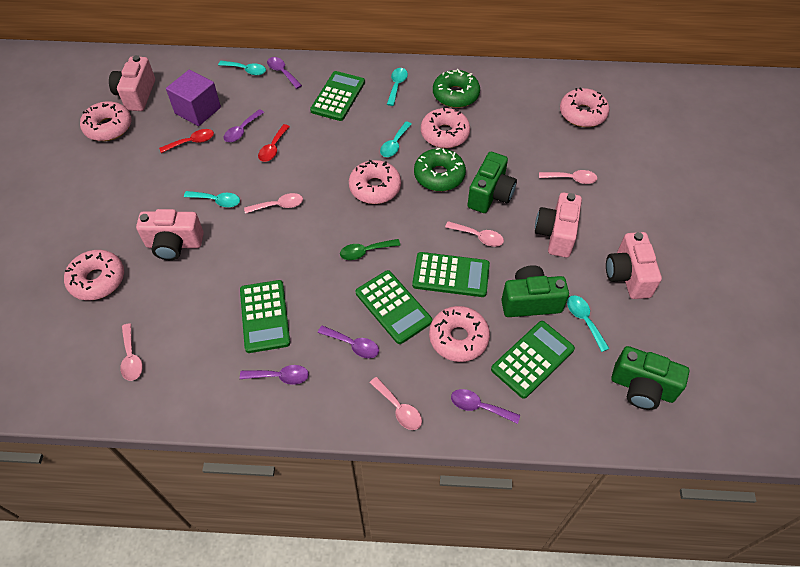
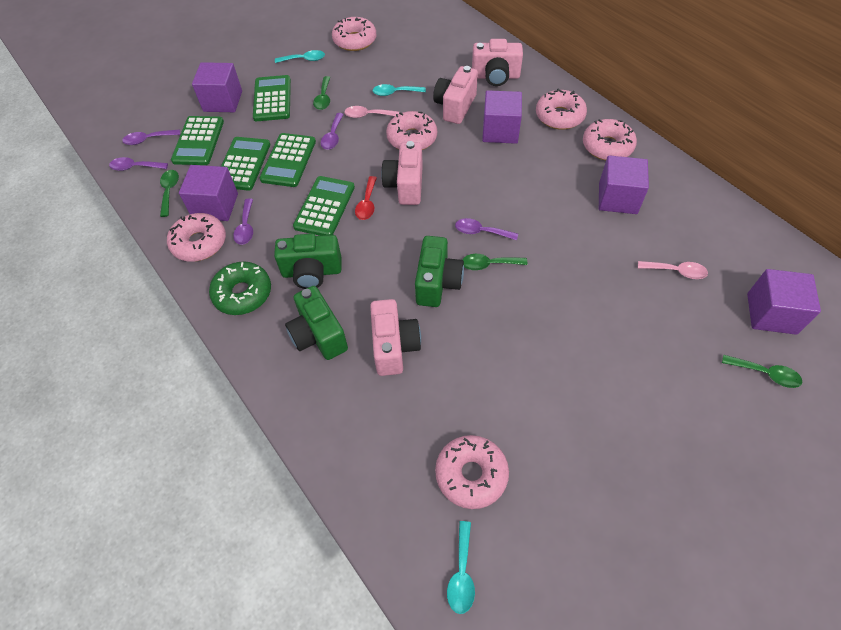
green donut: [414,147,466,191] [433,69,480,108] = 2 -> [209,262,271,315] = 1
green spoon: [340,239,401,260] = 1 -> [160,170,179,217] [313,76,331,110] [462,254,527,270] [722,354,802,388] = 4
pink spoon: [120,323,143,381] [244,193,303,214] [370,377,422,430] [445,221,504,247] [539,170,597,184] = 5 -> [344,106,399,118] [638,261,708,279] = 2
purple cube: [166,70,221,126] = 1 -> [179,165,238,221] [192,62,242,112] [482,90,522,144] [599,155,649,214] [747,269,821,335] = 5
red spoon: [159,129,214,153] [258,124,290,162] = 2 -> [355,176,377,220] = 1
turquoise spoon: [184,191,240,207] [218,61,266,75] [380,121,412,157] [387,68,408,106] [567,295,610,352] = 5 -> [275,50,325,63] [372,84,426,96] [447,521,475,614] = 3

